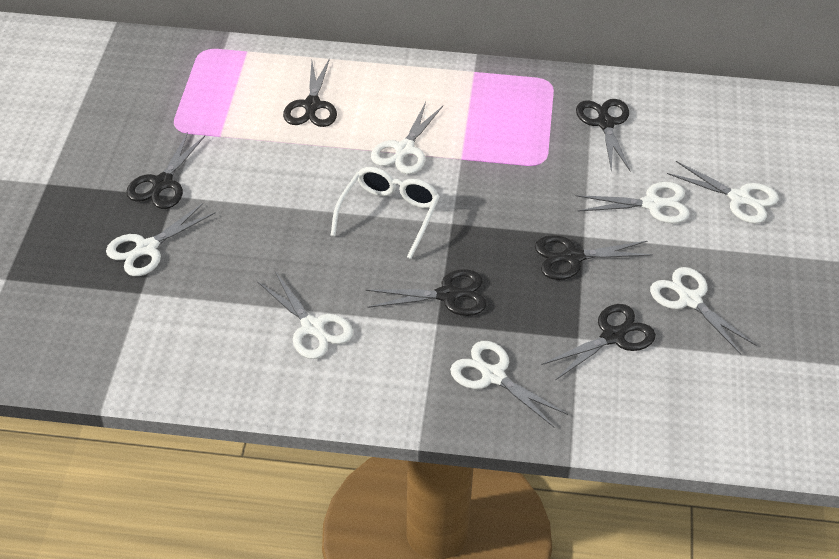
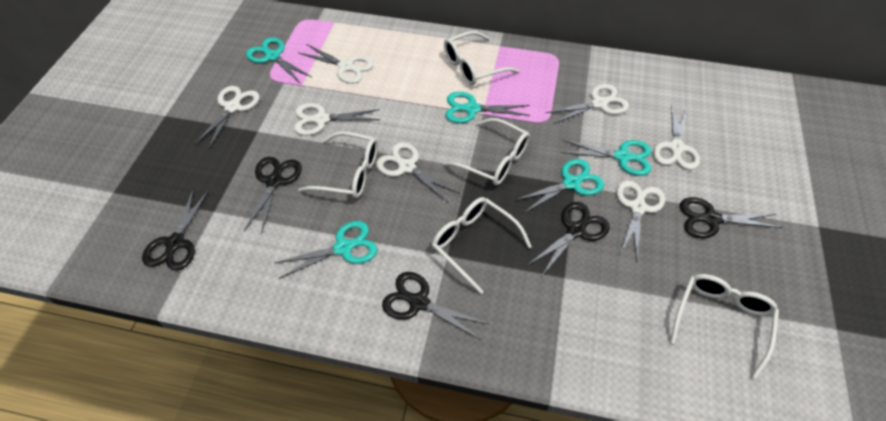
black scissors: [126,132,205,209] [283,58,337,127] [366,269,487,316] [535,235,653,280] [541,304,656,380] [576,99,631,172] = 6 -> [142,188,209,271] [244,157,302,234] [382,272,488,340] [528,202,610,277] [680,197,782,239] = 5
turquoise scissors: none = 0 -> [246,37,311,84] [274,221,378,279] [446,92,530,123] [514,159,605,213] [561,140,651,176] = 5
white glasses: [331,167,440,259] = 1 -> [298,131,378,199] [432,197,532,294] [443,118,530,186] [444,31,519,85] [670,274,779,379] = 5

